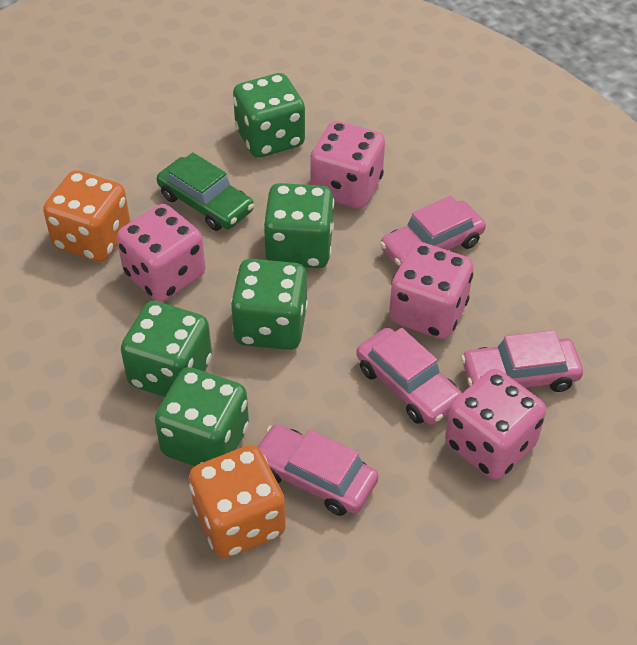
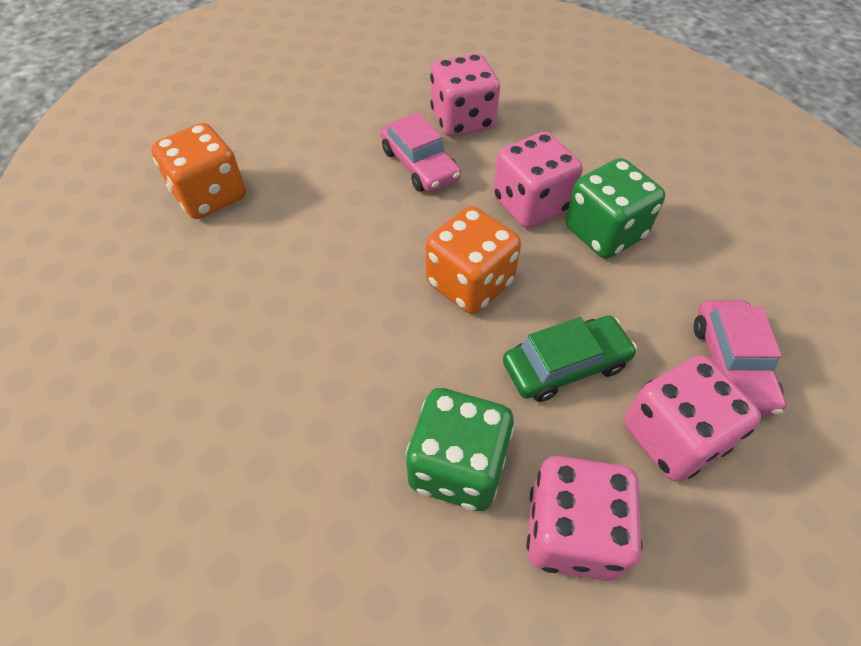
green dice: [121,301,212,397] [155,367,249,466] [230,259,308,350] [233,73,305,158] [263,183,334,268] = 5 -> [406,388,514,511] [565,158,665,259] = 2
pink car: [258,424,379,516] [356,328,462,425] [380,195,486,268] [461,330,583,392] = 4 -> [380,112,461,192] [694,300,786,415] = 2

